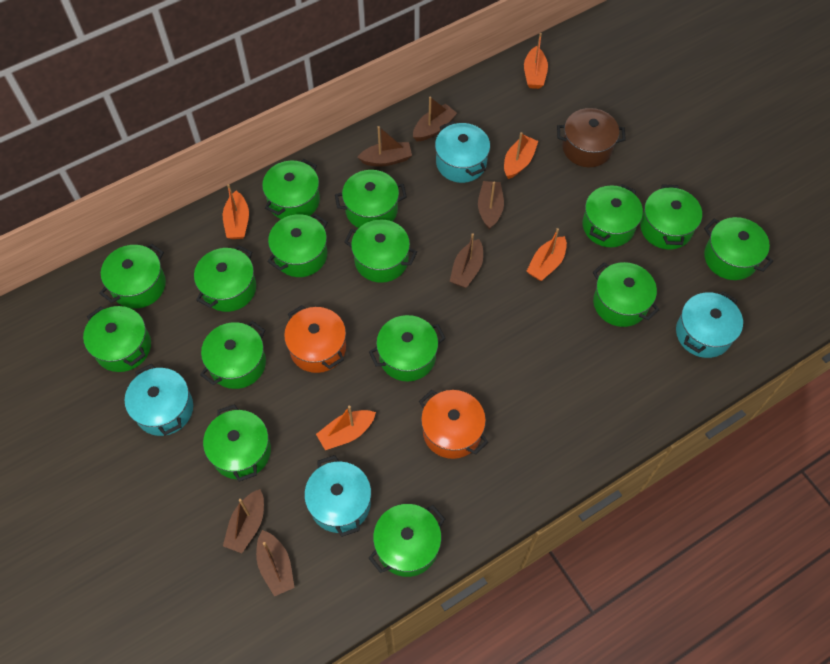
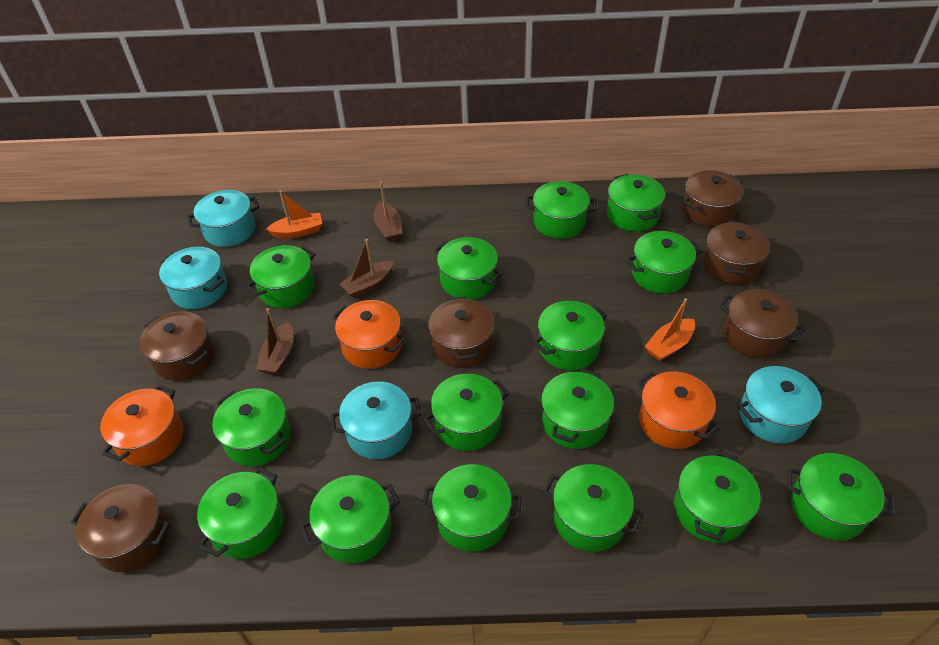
brown boat: [223,489,264,553] [256,530,295,596] [357,126,412,167] [413,97,457,141] [450,233,483,288] [478,181,504,229] = 6 -> [256,308,294,375] [339,239,393,298] [374,181,402,242] = 3
brown pot: [557,108,626,167] = 1 -> [71,484,170,572] [140,311,214,381] [428,296,494,368] [682,170,743,227] [703,221,770,285] [719,289,805,358] = 6
orange boat: [223,184,249,239] [316,406,376,450] [504,132,538,179] [524,33,548,89] [526,228,567,281] = 5 -> [266,190,322,238] [644,298,695,361] = 2
orange pot: [284,305,346,373] [419,390,488,459] = 2 -> [100,385,183,466] [333,300,406,369] [637,371,720,449] = 3

